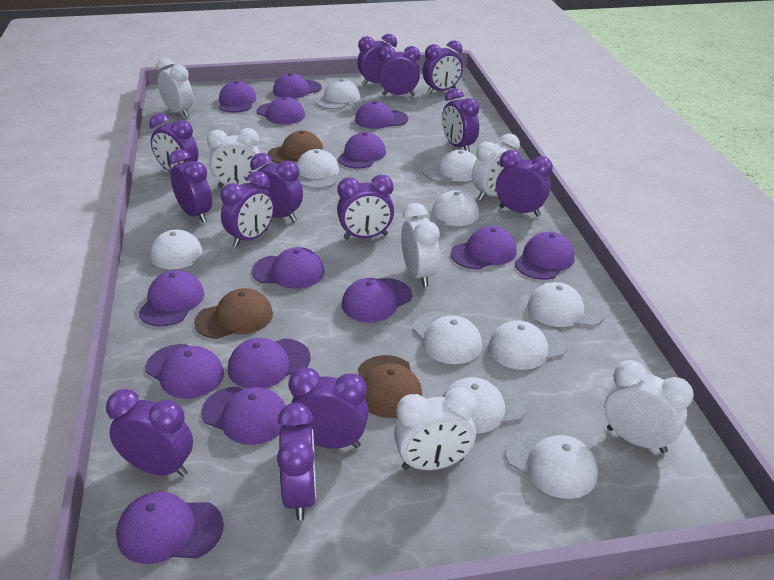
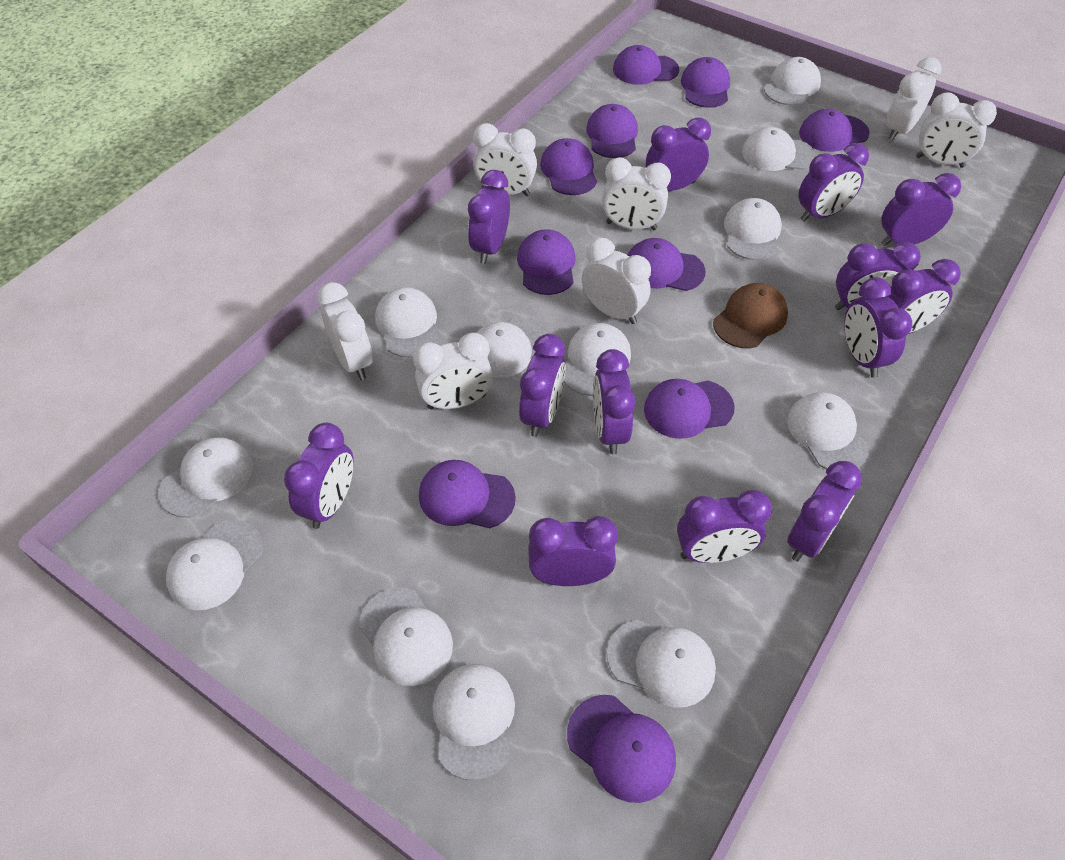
brown cap: [194,288,273,339] [268,131,323,164] [358,355,422,418] = 3 -> [713,283,788,348] = 1
purple cap: [116,492,224,564] [138,270,204,327] [145,344,224,399] [201,387,286,445] [219,81,257,113] [228,338,310,388] [252,247,324,289] [256,97,305,124] [273,73,322,99] [338,132,386,169] [342,278,412,322] [355,101,408,129] [451,226,517,270] [515,232,575,280] = 14 -> [419,460,516,528] [517,229,575,295] [540,138,597,195] [567,695,676,803] [586,104,638,158] [613,45,679,85] [628,238,706,291] [644,379,735,439] [681,57,730,108] [799,109,870,152] = 10
white cap: [150,230,222,269] [296,149,339,189] [316,79,361,109] [413,311,482,364] [416,190,479,226] [422,150,477,182] [443,377,528,434] [488,321,568,370] [505,429,598,499] [527,282,606,327] = 10 -> [158,437,253,518] [166,520,263,610] [359,588,453,686] [375,287,440,358] [432,664,515,781] [477,317,549,378] [564,323,631,396] [607,620,716,708] [724,198,782,260] [742,127,816,171] [764,57,821,106] [787,392,870,469] = 12
white clock: [156,58,193,118] [207,128,261,188] [394,387,477,470] [401,203,440,287] [472,133,520,201] [604,360,694,453] = 6 -> [317,282,373,380] [413,333,493,410] [473,123,537,196] [582,238,651,324] [602,157,671,230] [886,57,942,141] [916,92,997,168] = 7

